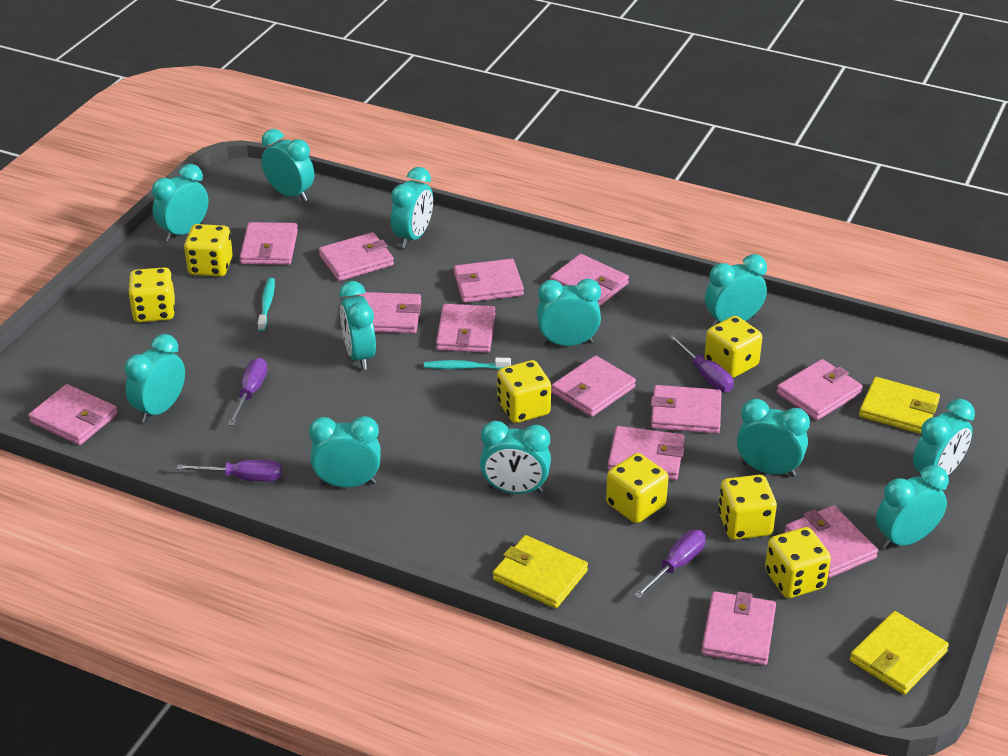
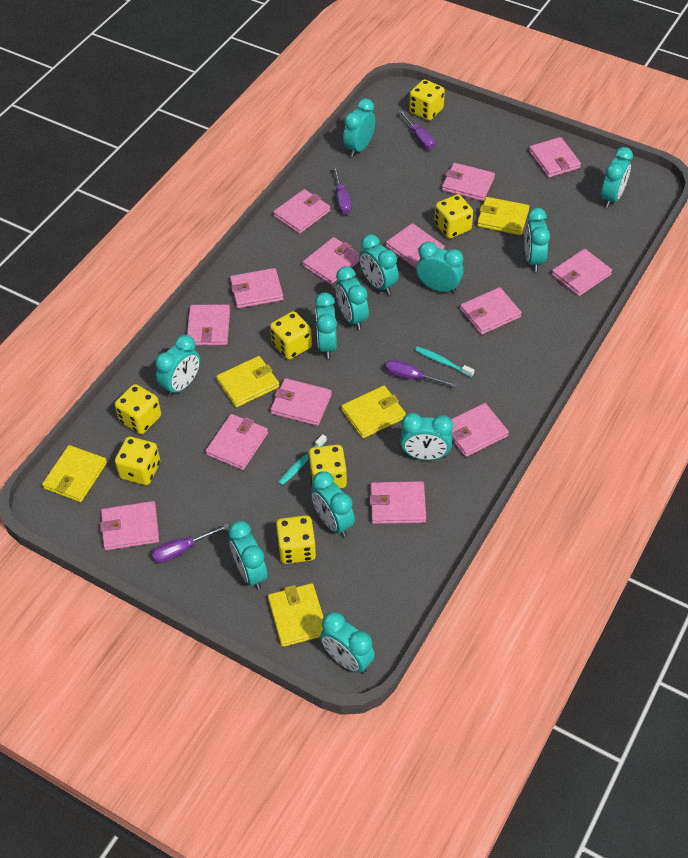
pink wallet: [28,384,118,445] [240,222,298,265] [319,232,394,281] [358,292,421,333] [436,304,495,353] [454,259,524,303] [550,254,629,306] [551,355,636,417] [608,426,684,480] [651,385,721,434] [701,591,776,665] [777,359,863,420] [785,505,878,578] = 13 -> [100,501,159,551] [187,304,230,346] [206,414,268,470] [230,268,283,308] [270,378,332,426] [273,189,330,234] [303,237,360,284] [369,481,426,524] [386,223,445,268] [442,163,495,201] [451,403,509,457] [460,287,522,335] [529,137,581,178] [552,249,612,296] = 14
yellow wallet: [493,535,588,608] [850,611,949,694] [859,377,940,434] = 3 -> [42,445,107,502] [216,356,279,408] [268,583,324,647] [341,386,406,438] [477,197,529,235] = 5

